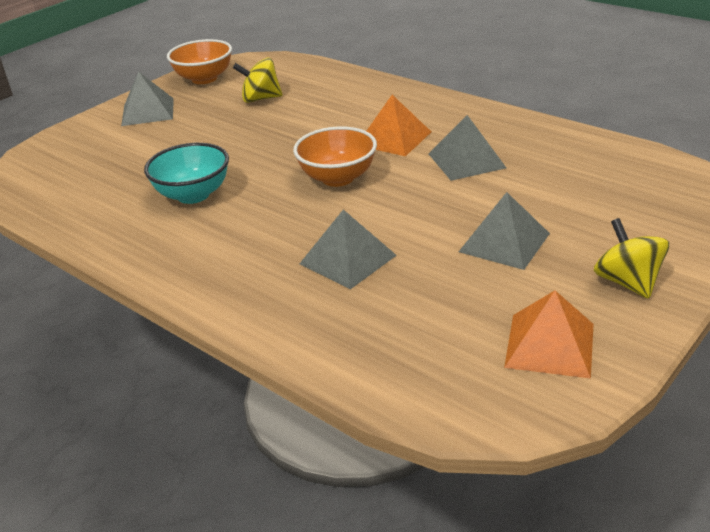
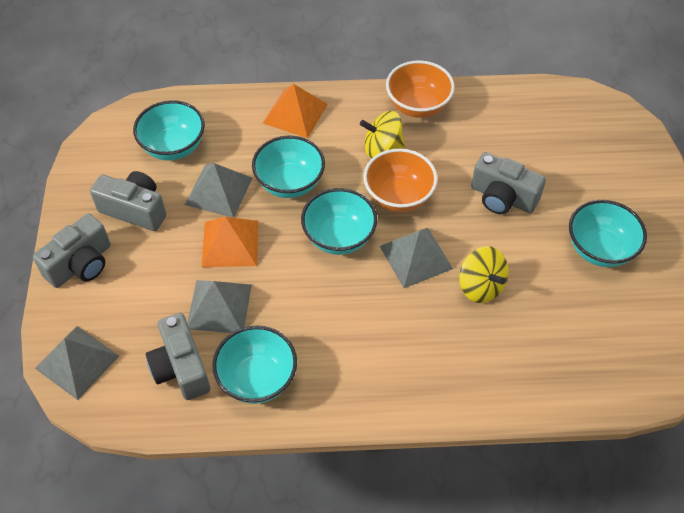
grey camera: none = 0 -> [33,214,111,288] [90,171,166,231] [146,313,210,400] [471,152,546,214] = 4
turquoise bowl: [144,143,229,204] = 1 -> [133,100,205,160] [212,325,297,404] [252,135,325,198] [301,188,377,255] [569,200,647,267] = 5

